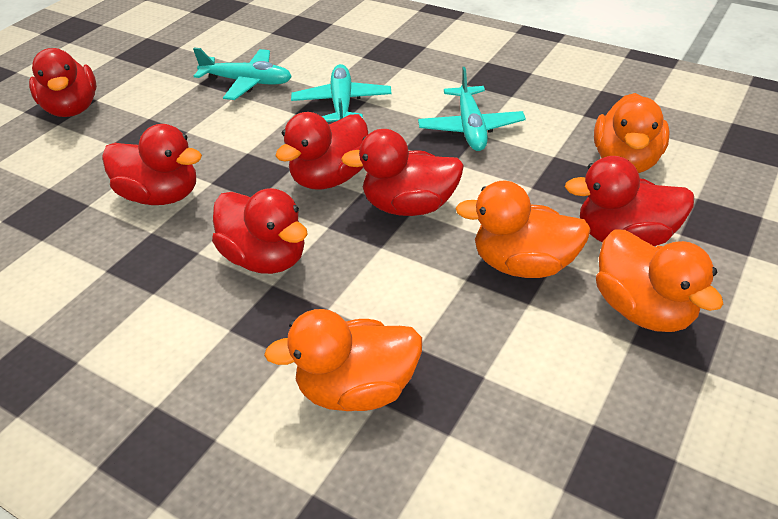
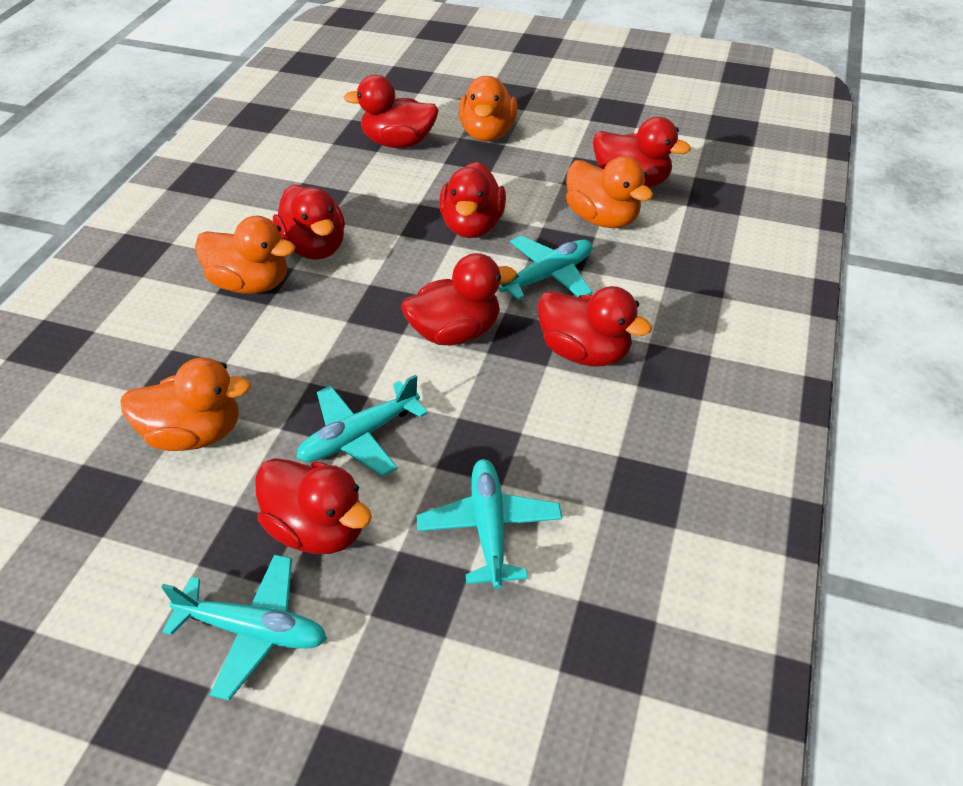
red duck: [29,48,97,117] [102,124,202,205] [212,188,308,274] [275,112,368,190] [341,129,464,216] [565,156,694,246] = 6 -> [255,458,372,554] [273,184,345,260] [344,75,439,148] [402,253,516,345] [439,161,506,238] [538,286,652,367] [593,117,691,188] = 7
turquoise plane: [193,48,292,100] [291,64,392,122] [418,67,526,151] = 3 -> [161,554,327,700] [296,374,428,476] [417,459,562,589] [499,236,593,300] = 4

